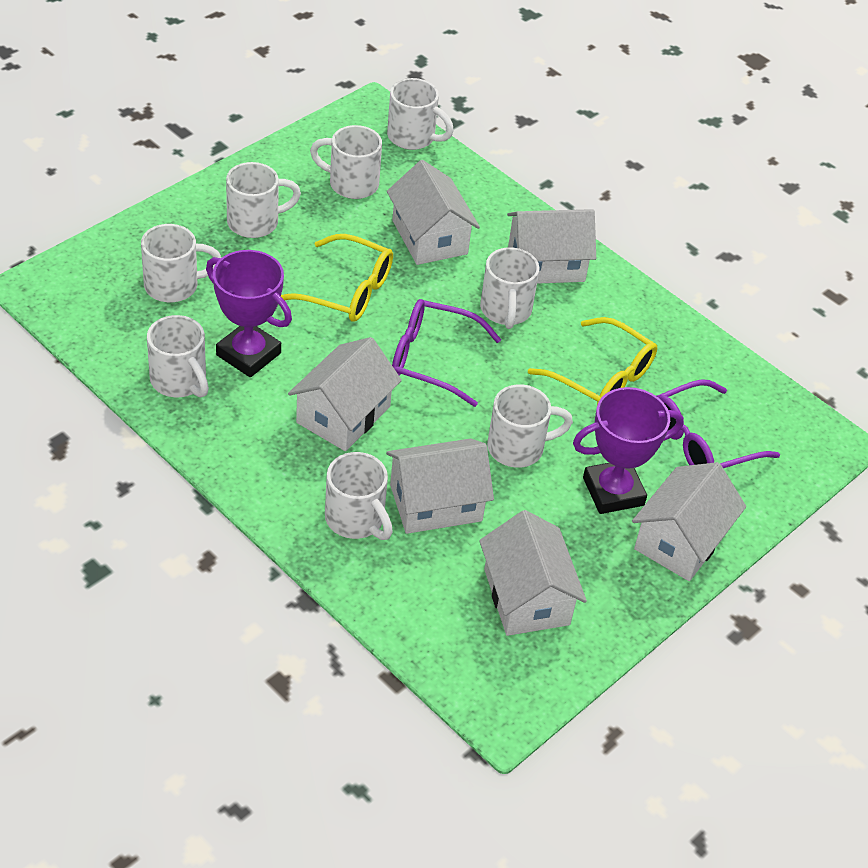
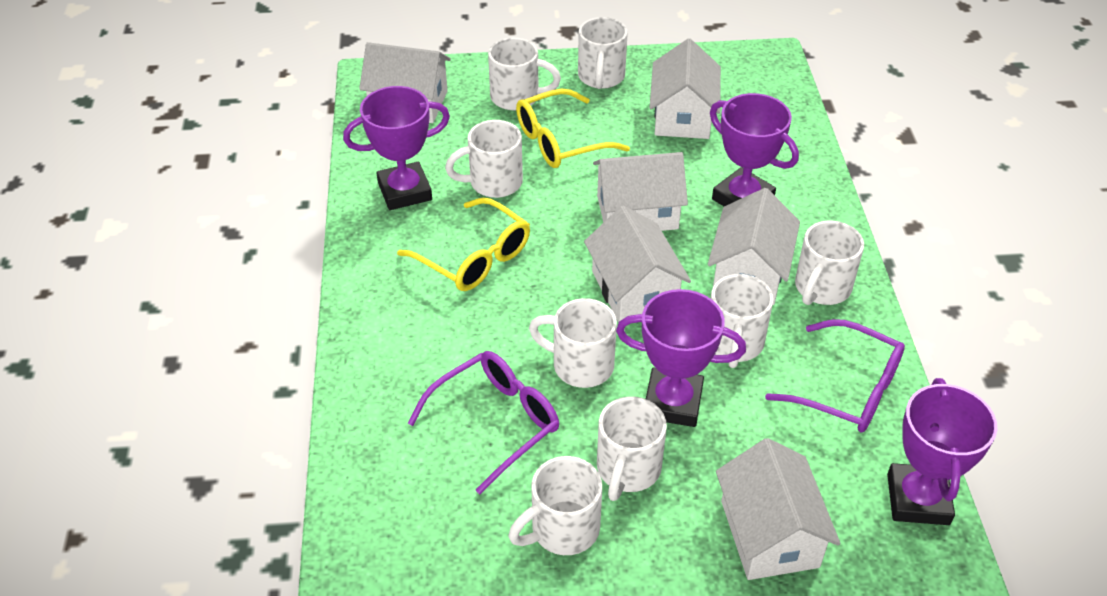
purple trophy: [206,250,292,377] [573,387,684,514] = 2 -> [343,86,450,210] [616,289,746,427] [710,93,799,206] [887,378,997,525] = 4

